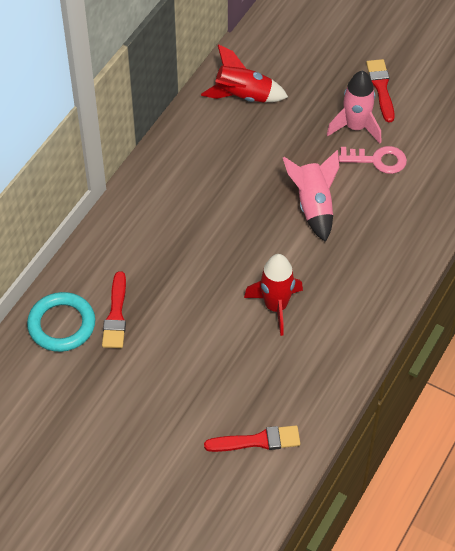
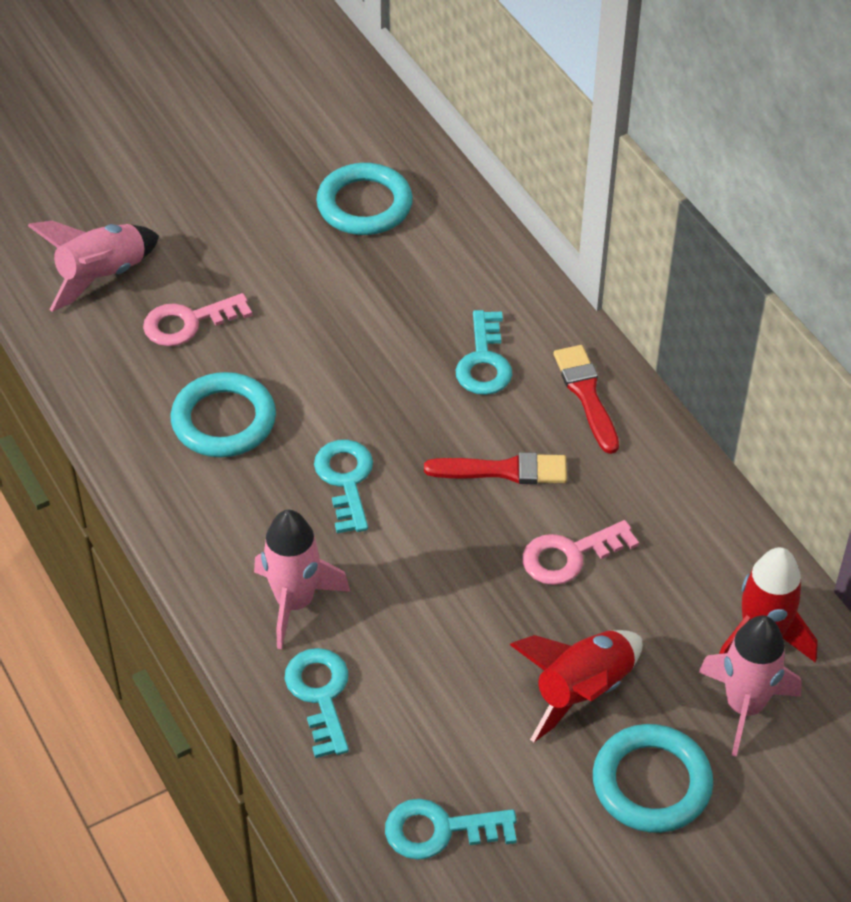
pink key: [339,146,407,174] = 1 -> [143,293,252,346] [522,520,639,585] = 2
pink rocket: [283,150,339,242] [327,71,381,144] = 2 -> [28,221,159,312] [254,510,350,649] [698,616,802,757] = 3
red brush: [102,271,126,348] [204,426,300,452] [366,59,395,123] = 3 -> [424,452,567,484] [554,345,619,454] = 2
turquoise key: none = 0 -> [285,648,349,758] [314,439,373,533] [385,799,517,860] [456,310,512,395] = 4
turquoise ring: [27,292,95,352] = 1 -> [171,372,276,457] [316,163,413,235] [593,724,713,833] = 3

